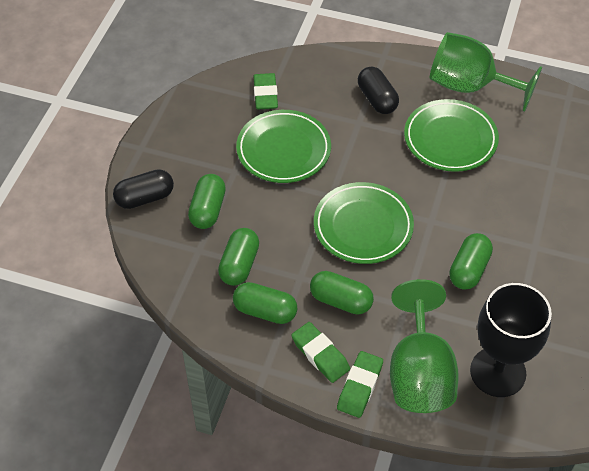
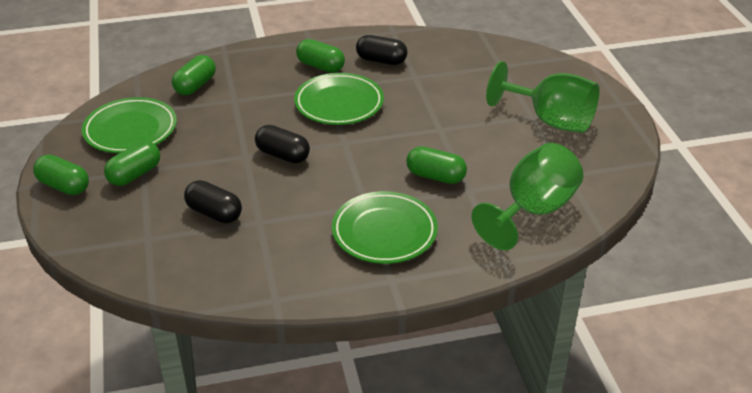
black capsule: [113,169,174,209] [358,67,399,114] = 2 -> [184,180,242,223] [255,125,310,163] [356,35,408,65] = 3
black goblet: [470,283,552,397] = 1 -> none = 0
green eraser: [253,73,278,109] [291,322,350,383] [337,351,383,418] = 3 -> none = 0

